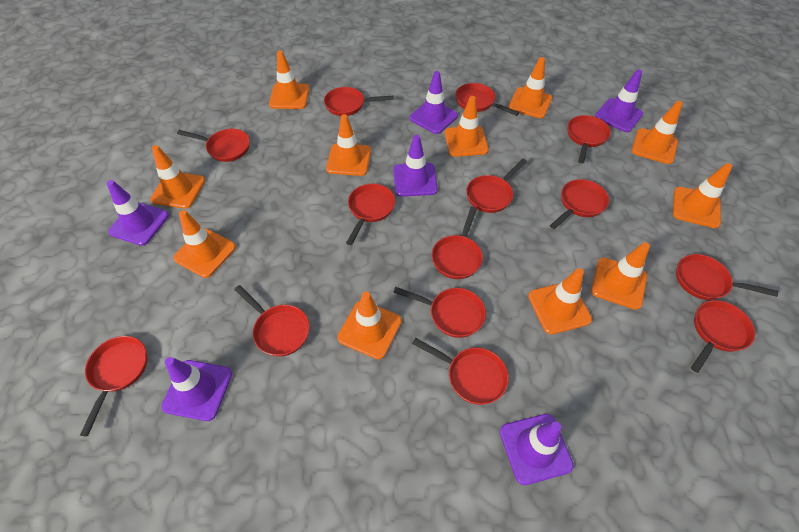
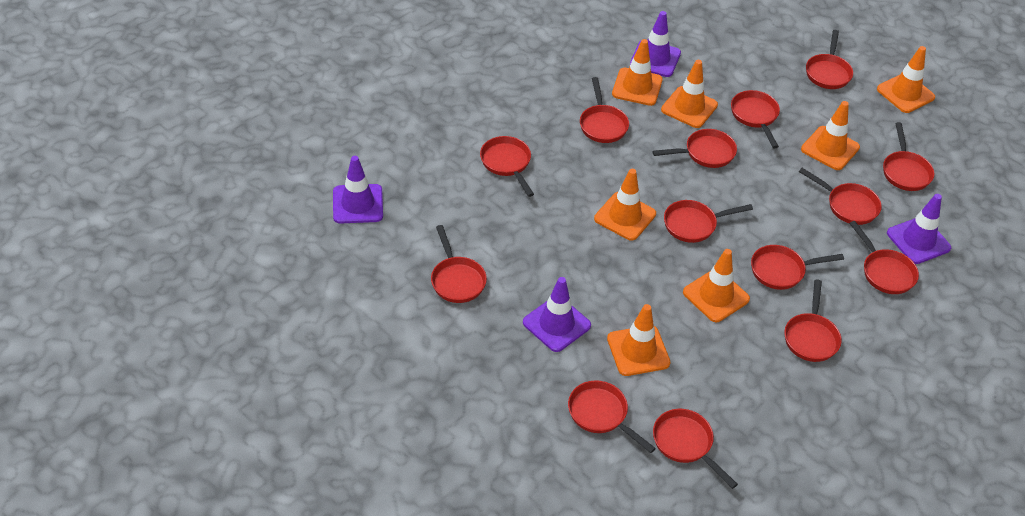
orange traffic cone: [150,145,205,209] [173,210,236,278] [269,51,309,109] [326,114,371,176] [337,292,402,359] [445,96,489,157] [508,57,552,118] [528,268,592,334] [591,242,650,310] [632,101,683,164] [673,163,732,228] = 11 -> [594,169,656,241] [607,304,671,376] [612,39,663,106] [661,60,718,128] [683,249,750,322] [801,101,860,170] [877,46,935,113] = 7
purple traffic cone: [107,180,169,246] [161,357,232,421] [393,135,438,197] [409,71,458,134] [500,414,574,485] [595,70,643,132] = 6 -> [333,156,383,224] [523,277,591,352] [630,11,681,77] [887,194,951,264] = 4

